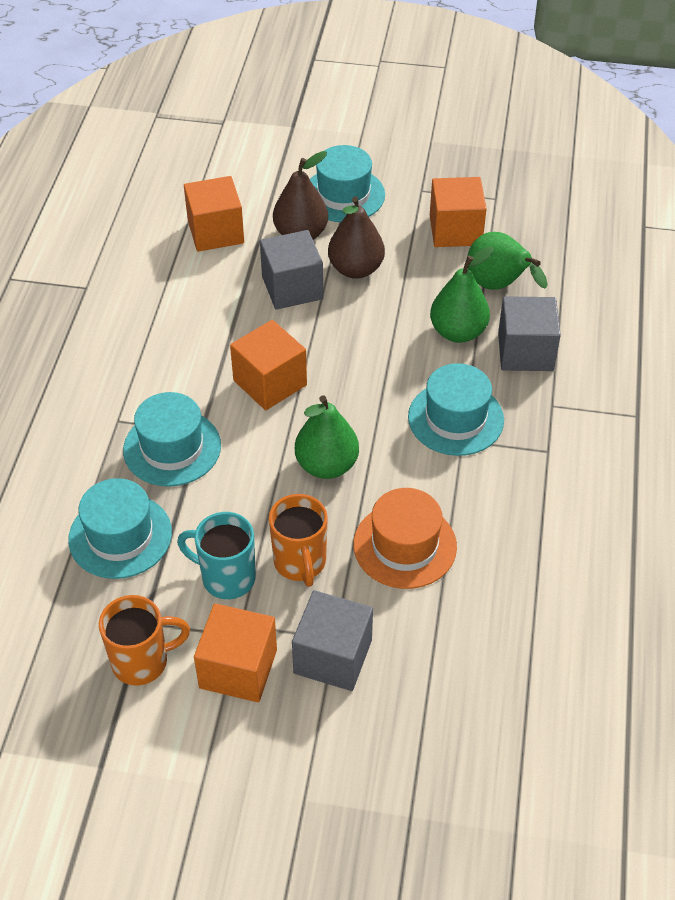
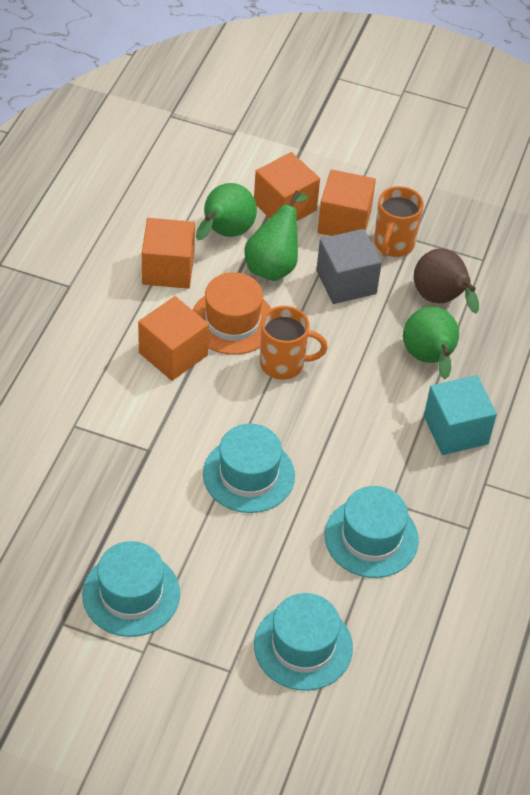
brown pear: [273,151,328,240] [328,196,385,279] = 2 -> [414,248,479,313] = 1
grey cube: [260,230,323,310] [292,590,373,691] [498,296,561,371] = 3 -> [316,229,382,304] = 1
turquoise cube: none = 0 -> [424,375,497,455] = 1
turquoise mug: [177,512,256,599] = 1 -> none = 0

